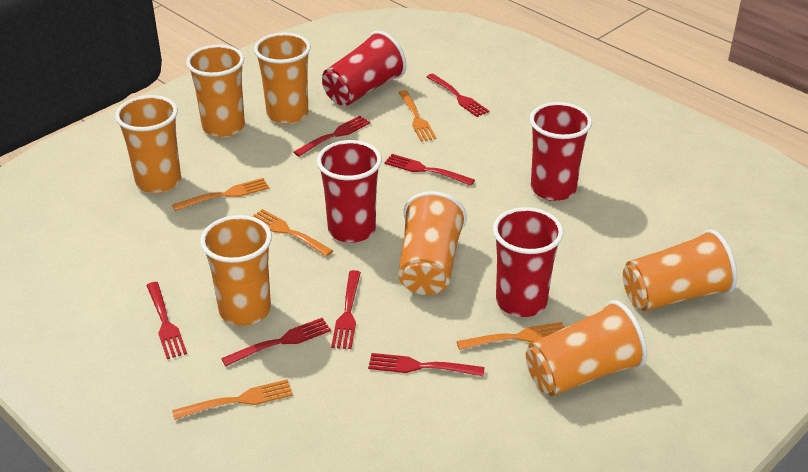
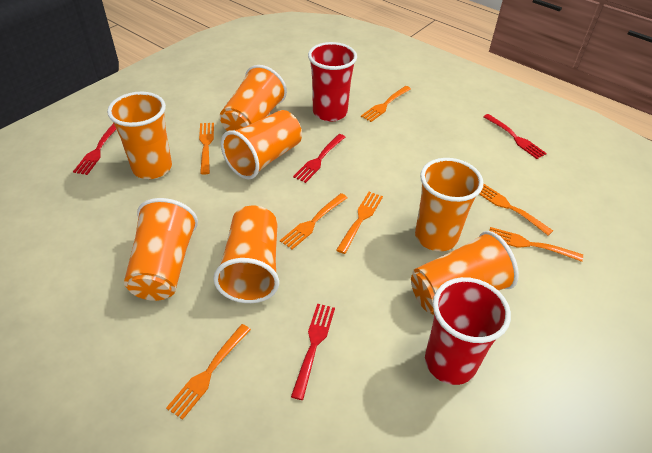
orange fork: [172,178,269,211] [172,379,293,420] [251,209,333,257] [398,90,436,142] [456,322,565,350] = 5 -> [166,324,251,420] [199,123,214,174] [280,193,347,250] [336,192,383,254] [361,86,411,122] [479,183,553,236] [490,227,583,262] = 7
red cup: [317,140,382,243] [322,31,406,106] [493,207,564,317] [530,102,592,201] = 4 -> [308,42,357,122] [425,277,511,385] = 2
red fork: [146,282,187,359] [221,318,331,366] [294,116,370,156] [331,270,361,349] [368,353,485,376] [384,154,475,186] [427,74,489,117] = 7 -> [73,123,116,175] [291,304,335,400] [293,134,345,183] [483,114,547,159] = 4

